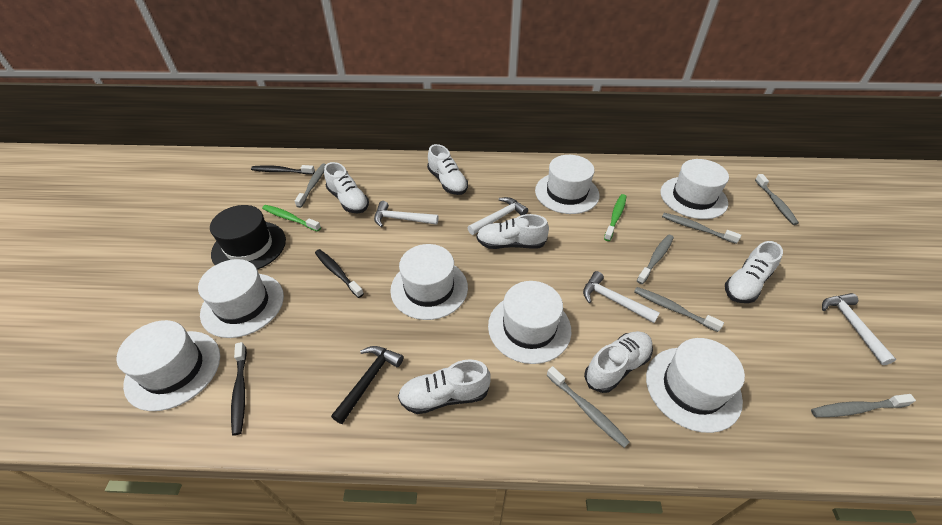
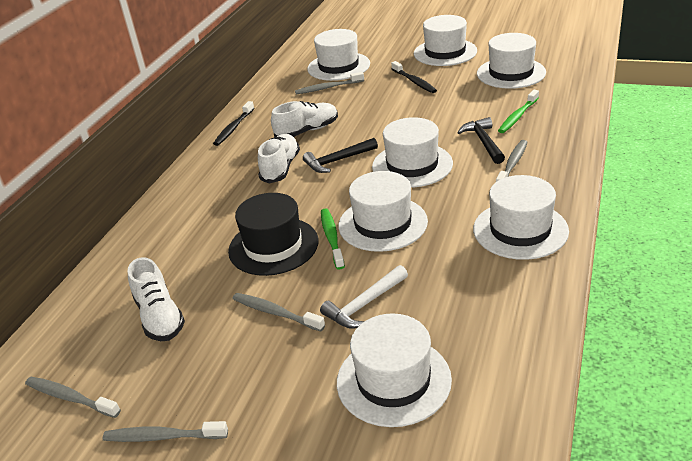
black hammer: [331,346,404,424] = 1 -> [303,138,378,173] [457,117,505,164] = 2
black toothbrush: [231,342,247,436] [251,165,315,175] [315,249,364,298] = 3 -> [213,101,254,146] [391,61,437,93] = 2
grey toothbrush: [295,164,326,208] [546,366,630,448] [634,287,724,332] [637,235,674,284] [662,213,741,244] [755,174,799,225] [811,394,916,417] = 7 -> [25,377,121,418] [103,421,228,442] [232,293,325,331] [295,72,364,94] [496,140,527,182] = 5
white hammer: [374,201,439,227] [468,197,528,235] [583,271,660,323] [822,293,896,365] = 4 -> [320,265,408,329] = 1
white shoe: [324,162,369,213] [398,359,491,414] [427,144,468,195] [476,214,549,249] [584,331,653,393] [725,241,783,303] = 6 -> [127,257,185,341] [258,134,300,184] [271,101,338,137] = 3

